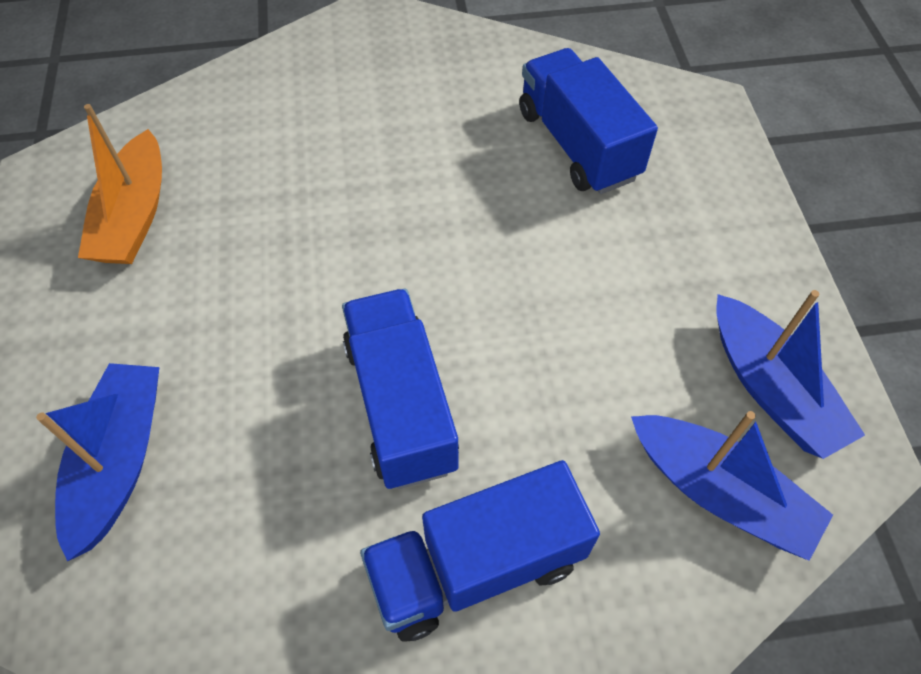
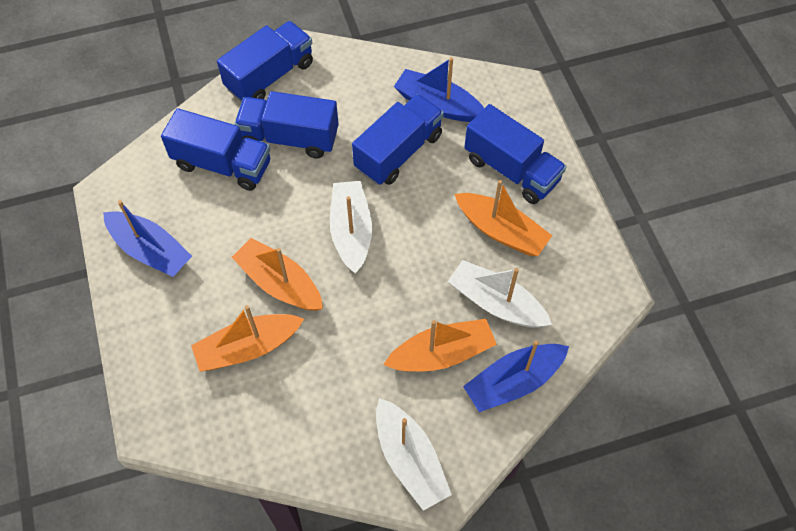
blue truck: [342,289,459,489] [360,460,600,642] [519,48,658,194] = 3 -> [161,108,270,191] [217,21,313,102] [234,91,339,158] [352,94,444,185] [464,104,566,204] = 5
orange boat: [78,104,162,264] = 1 -> [191,305,304,372] [232,238,323,311] [383,319,497,372] [455,180,552,256] = 4
white boat: none = 0 -> [330,181,372,274] [376,398,452,511] [448,260,552,327] = 3

